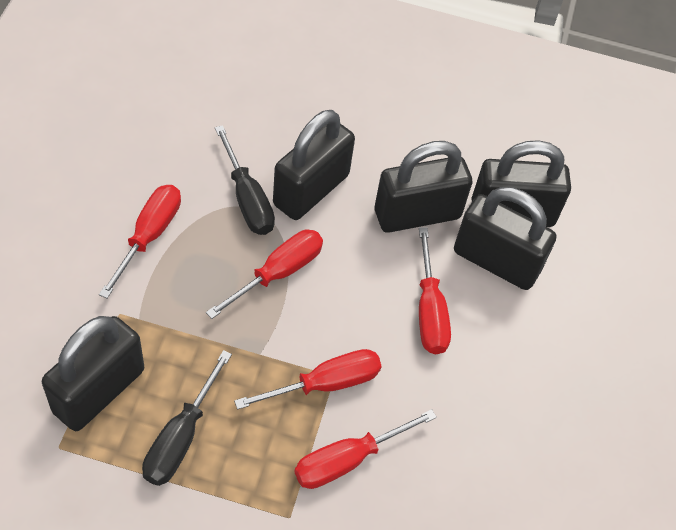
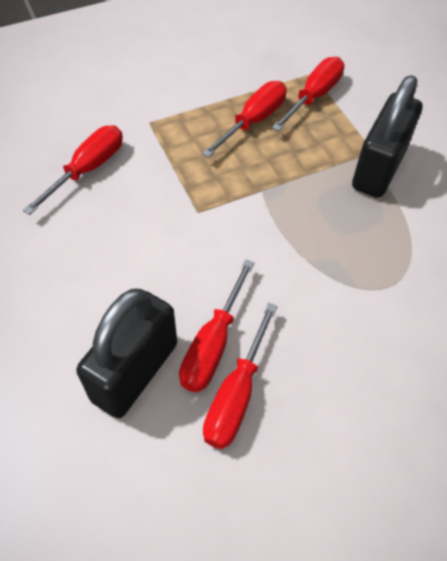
black padlock: [42,316,144,431] [273,110,355,220] [375,141,472,233] [454,187,556,290] [472,140,571,227] = 5 -> [76,289,177,418] [352,75,422,198] = 2
black screwdriver: [142,350,232,486] [215,125,275,235] = 2 -> none = 0

